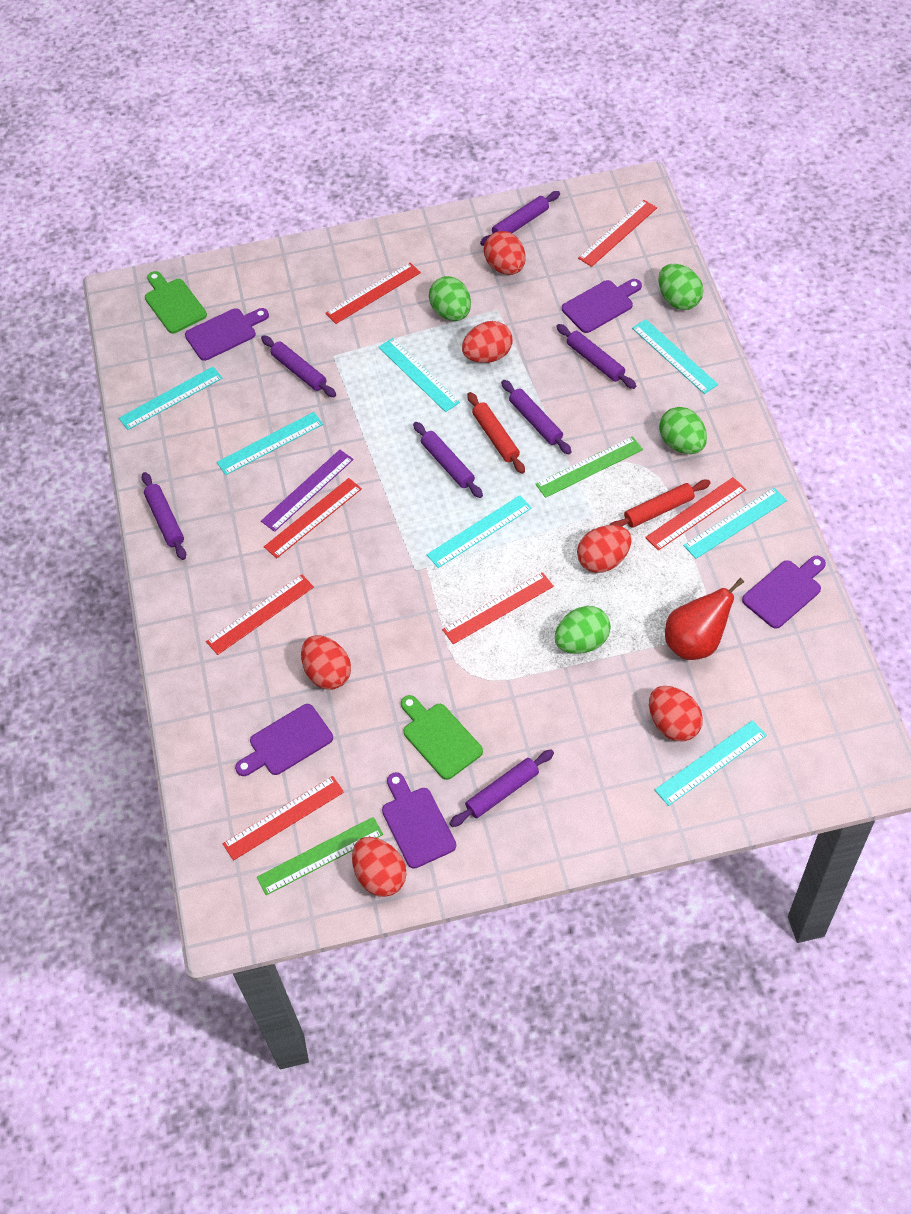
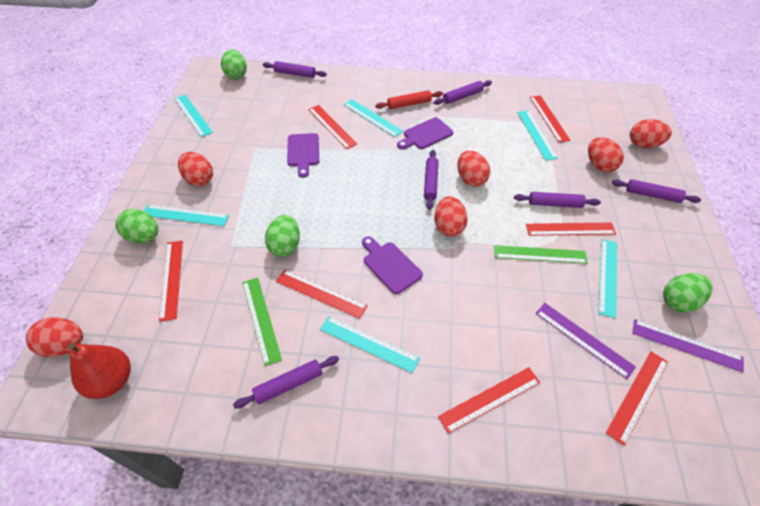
green cutting board: [145,271,207,334] [401,695,483,780] = 2 -> none = 0
purple cutting board: [185,308,269,361] [235,704,333,776] [382,772,456,869] [562,279,642,333] [742,556,826,629] = 5 -> [287,133,319,178] [362,236,423,294] [397,117,453,149] = 3
purple rolling pin: [142,472,186,560] [261,335,336,397] [413,422,483,498] [449,749,554,827] [480,191,560,246] [501,380,572,455] [556,324,636,389] = 7 -> [233,356,339,409] [263,61,327,78] [424,150,438,210] [434,80,492,105] [514,192,601,208] [612,179,701,203] = 6
purple ruler: [261,450,354,532] = 1 -> [536,303,636,379] [632,319,744,372] = 2
red rolling pin: [467,392,525,474] [610,480,711,528] = 2 -> [375,90,443,109] = 1
turquoise ruler: [119,367,222,430] [217,412,323,475] [378,338,460,412] [427,495,532,568] [632,319,718,394] [655,720,767,806] [683,488,787,559] = 7 -> [144,204,229,226] [174,95,213,137] [320,316,420,373] [343,99,403,137] [517,110,558,161] [598,239,617,318] = 6

